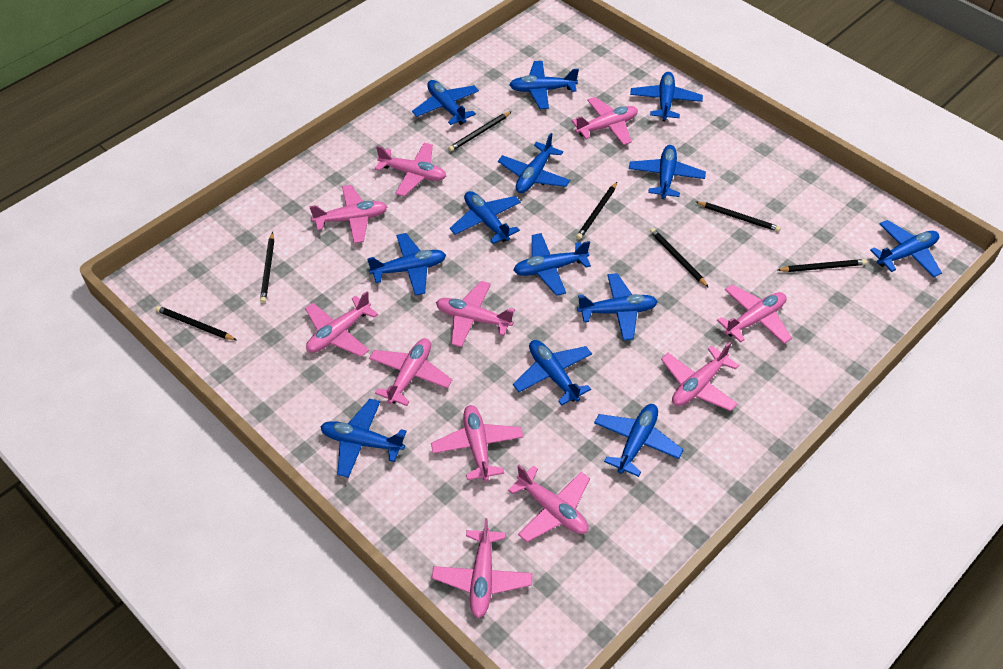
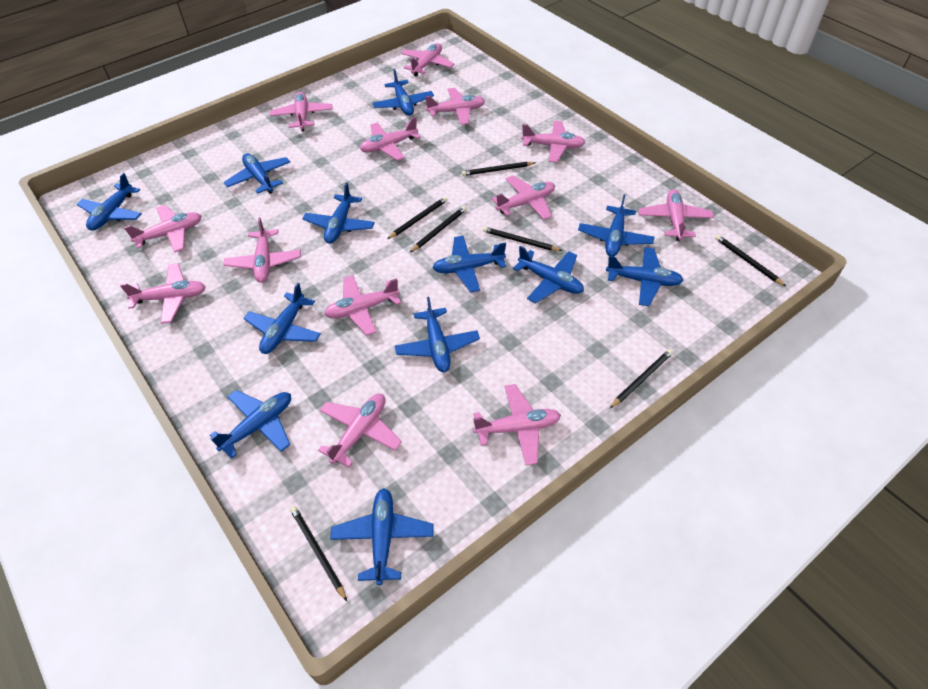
blue plane: [321,399,407,478] [367,233,446,296] [412,80,479,125] [450,191,521,244] [498,133,570,193] [509,61,579,109] [513,233,591,296] [513,340,592,406] [577,273,658,341] [594,404,684,477] [629,145,706,199] [630,72,703,121] [870,220,942,277] = 13 -> [77,173,142,231] [210,390,291,459] [224,153,290,194] [243,283,321,354] [302,183,375,243] [330,488,433,585] [373,69,434,116] [395,297,480,372] [433,236,506,292] [513,246,584,303] [578,195,654,256] [606,247,683,306] = 12
pink plane: [305,291,378,357] [309,185,388,243] [369,338,452,406] [375,143,446,196] [431,405,523,482] [432,518,533,618] [436,281,515,347] [508,465,590,542] [572,97,638,145] [661,342,739,411] [717,284,792,344] = 11 -> [120,263,206,324] [124,205,201,252] [223,217,301,283] [270,92,333,131] [318,394,402,468] [324,275,401,336] [360,117,421,161] [401,43,455,77] [425,88,485,125] [473,384,561,465] [492,175,555,220] [521,121,586,162] [639,189,714,241] = 13

